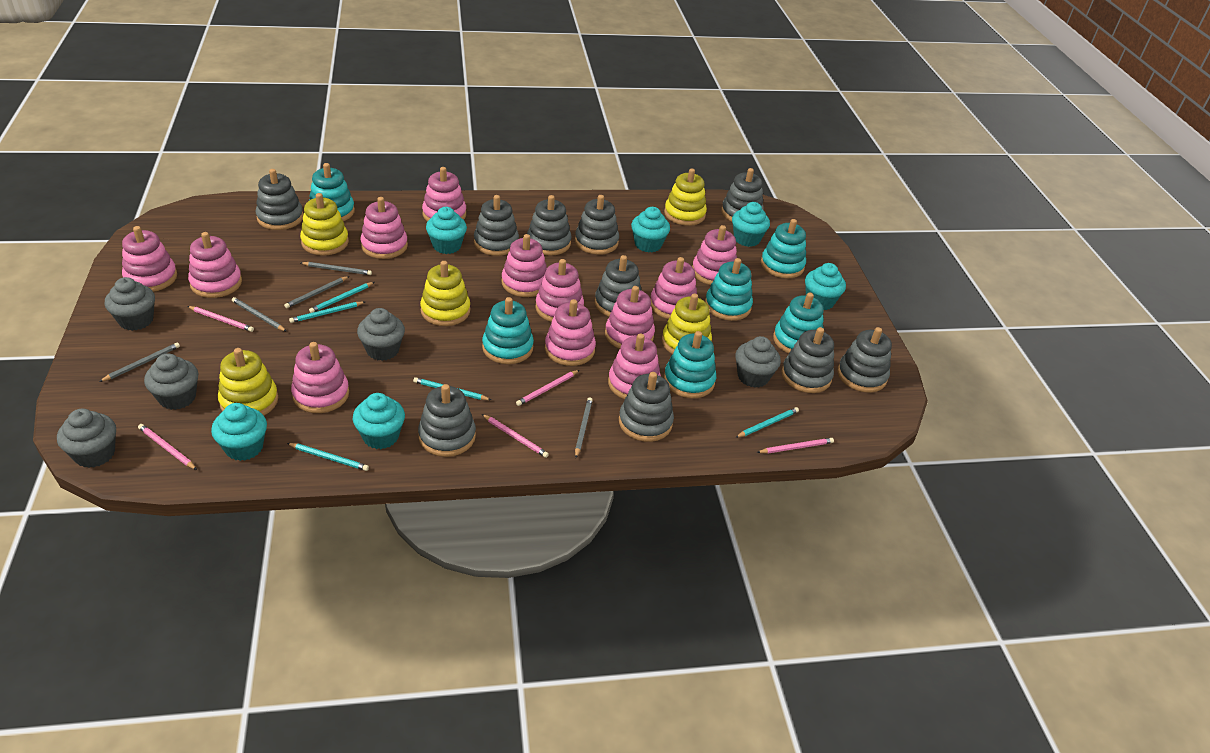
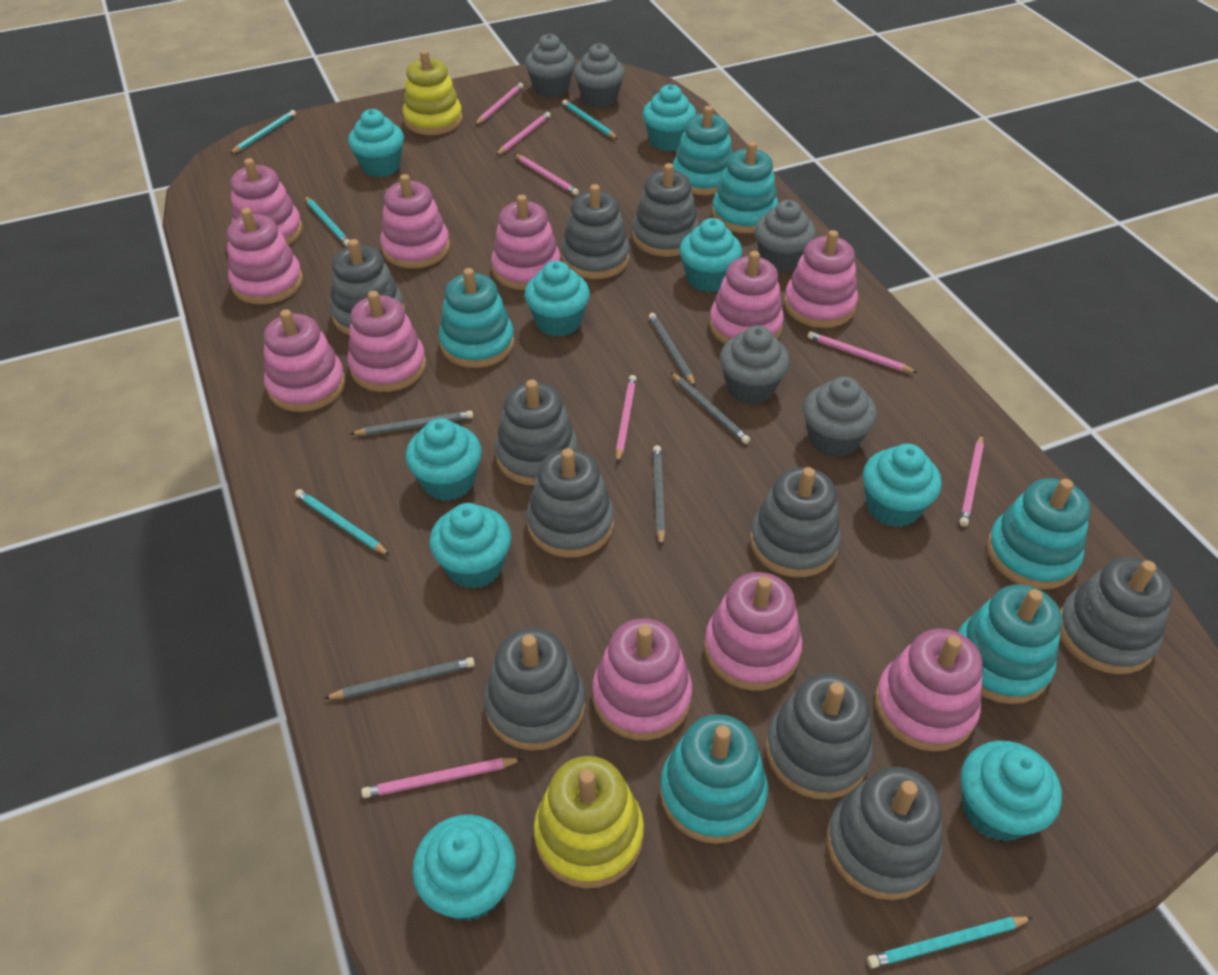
pink pencil: [138,424,197,470] [187,306,254,332] [482,414,549,458] [516,370,579,406] [757,438,834,454] = 5 -> [361,758,522,798] [475,83,523,125] [496,112,550,155] [514,154,579,195] [616,375,637,463] [808,331,918,373] [959,434,984,527] = 7
pink stacking toy: [122,226,177,292] [188,232,242,298] [291,342,349,413] [360,197,408,259] [422,167,466,222] [502,234,547,297] [536,259,584,322] [545,299,596,366] [605,286,655,349] [608,333,661,399] [650,257,697,319] [692,225,737,285] = 12 -> [227,208,303,305] [231,158,303,245] [264,309,346,412] [348,291,426,392] [380,174,450,268] [491,195,561,290] [592,618,692,740] [704,572,802,691] [709,251,784,344] [784,230,858,328] [875,629,983,752] = 11
turquoise cupcake: [211,403,267,461] [353,393,405,449] [426,207,467,254] [631,207,670,252] [732,202,770,247] [805,263,846,310] = 6 -> [348,109,404,177] [405,418,482,501] [412,815,516,921] [429,503,511,589] [524,261,590,337] [643,84,696,151] [680,218,742,292] [863,444,942,527] [961,741,1062,842] = 9
yellow stacking toy: [218,348,278,416] [300,193,349,256] [420,261,470,326] [662,294,712,354] [664,168,707,226] = 5 -> [403,50,462,135] [534,756,644,888] = 2

